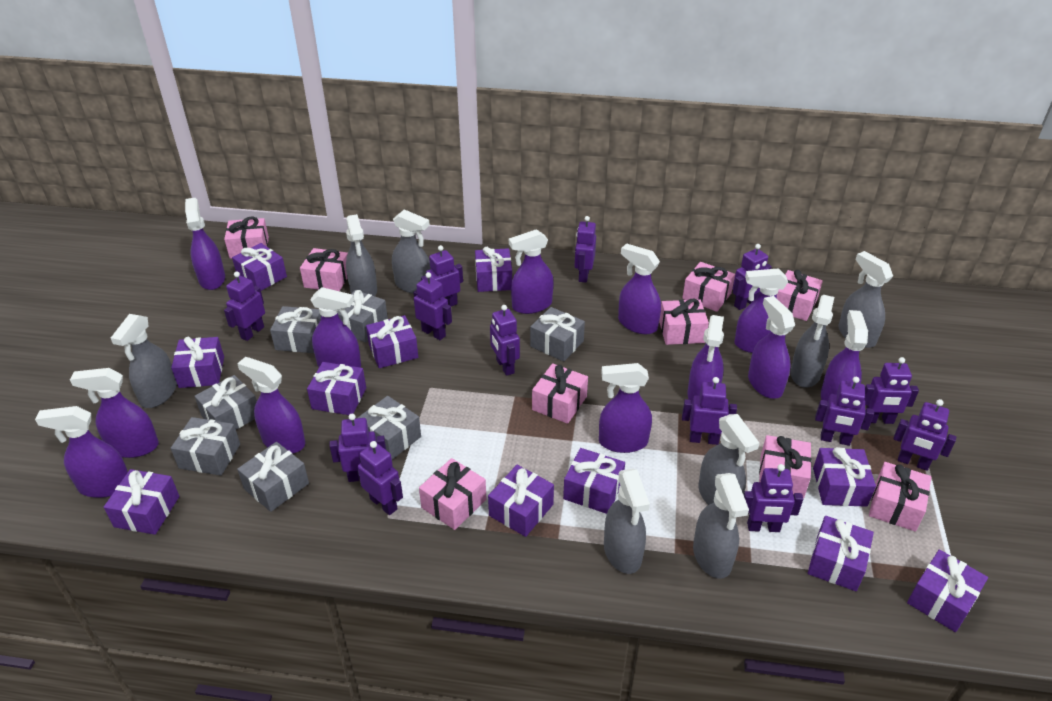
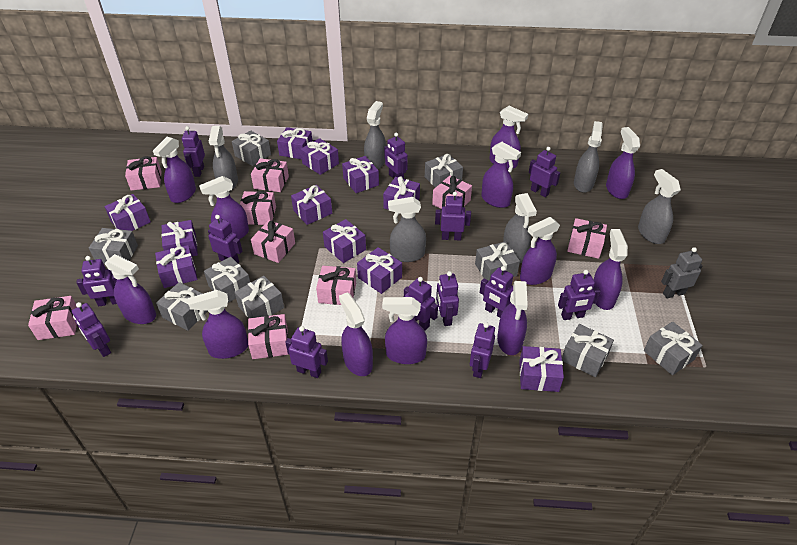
grey gift: [171,417,240,476] [195,375,257,430] [237,442,309,512] [270,306,321,353] [338,290,388,343] [358,396,421,460] [530,307,585,362] = 7 -> [89,228,138,264] [156,282,208,331] [204,257,250,303] [232,130,271,166] [235,276,284,318] [425,154,463,188] [475,241,520,281] [562,324,614,377] [644,321,703,375] = 9
grey robot: none = 0 -> [661,247,703,298] = 1
grey spray bottle: [111,314,177,408] [346,214,377,296] [392,209,431,294] [604,468,650,574] [693,473,749,579] [698,414,760,505] [790,295,835,388] [839,251,893,348] = 8 -> [209,126,238,191] [364,101,386,169] [388,197,426,262] [503,193,537,263] [574,121,603,193] [638,169,681,244] = 6

